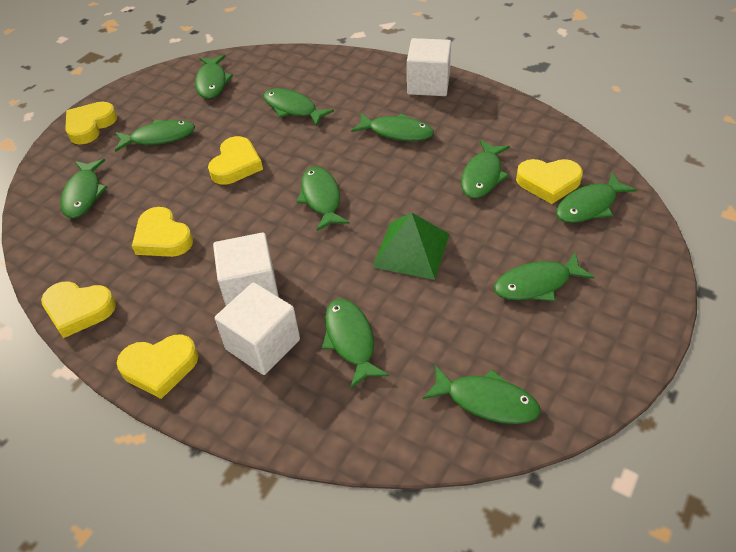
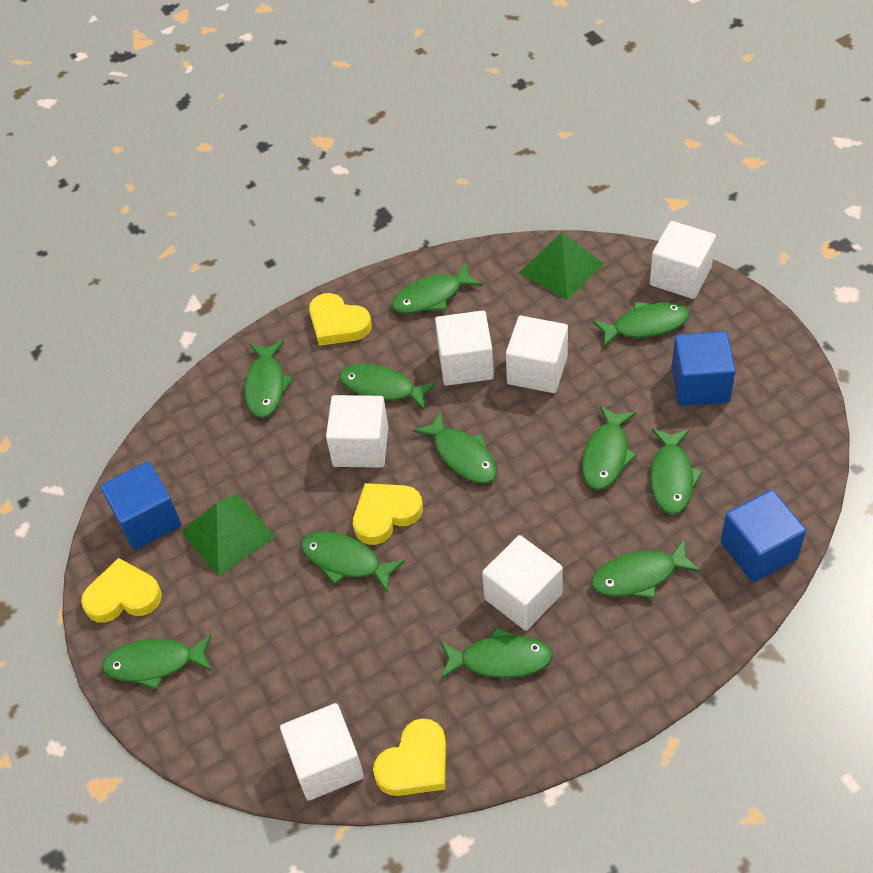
blue cube: none = 0 -> [100,461,182,550] [672,331,736,406] [721,490,806,582] = 3
green pyramid: [373,213,449,280] = 1 -> [181,494,275,577] [519,232,604,300] = 2
white cube: [213,232,279,306] [215,282,300,375] [407,38,451,96] = 3 -> [280,703,364,801] [326,395,389,468] [435,310,494,386] [482,535,563,631] [506,316,568,393] [650,221,716,299] = 6
yellow heart: [41,281,116,338] [65,102,117,145] [117,335,198,399] [132,207,193,257] [208,136,263,185] [516,159,583,204] = 6 -> [81,558,162,623] [309,293,372,346] [353,483,423,545] [373,718,446,796] = 4

